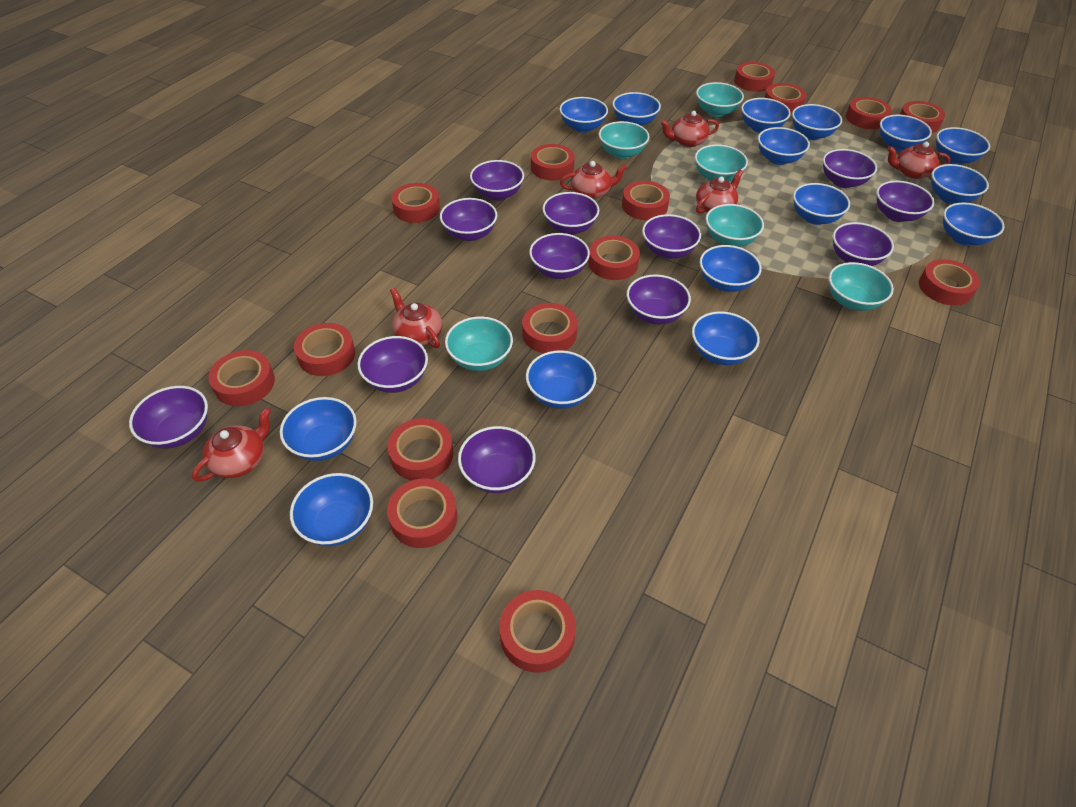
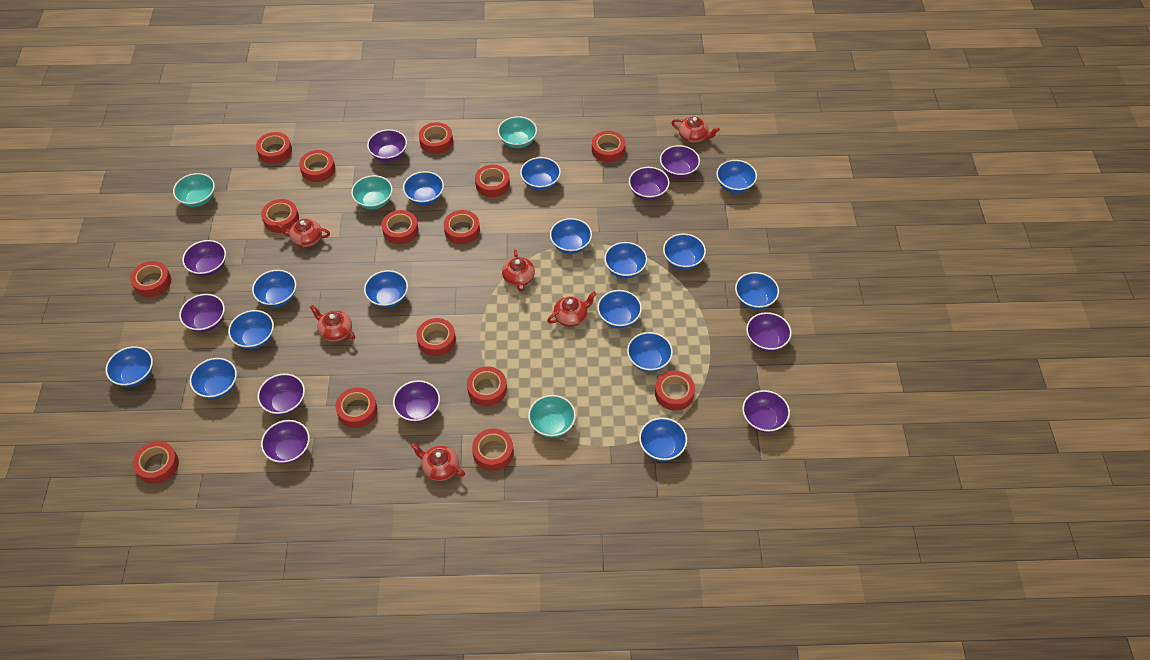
purple bowl: [129,386,208,448] [357,336,428,393] [440,198,497,241] [458,426,536,493] [470,160,524,200] [529,233,590,279] [543,192,599,235] [627,274,691,325] [642,214,701,259] [823,149,877,188] [833,222,894,266] [876,181,934,222] = 12 -> [179,294,225,332] [182,240,226,276] [258,373,305,415] [261,420,310,464] [367,129,407,162] [393,380,440,422] [629,167,670,200] [660,145,700,178] [742,390,790,433] [746,312,792,352] = 10
turquoise bowl: [445,317,513,371] [599,121,649,159] [695,144,748,181] [696,82,744,117] [706,204,764,247] [829,262,894,311] = 6 -> [173,173,215,207] [351,175,393,209] [498,116,537,148] [528,395,576,438] = 4

